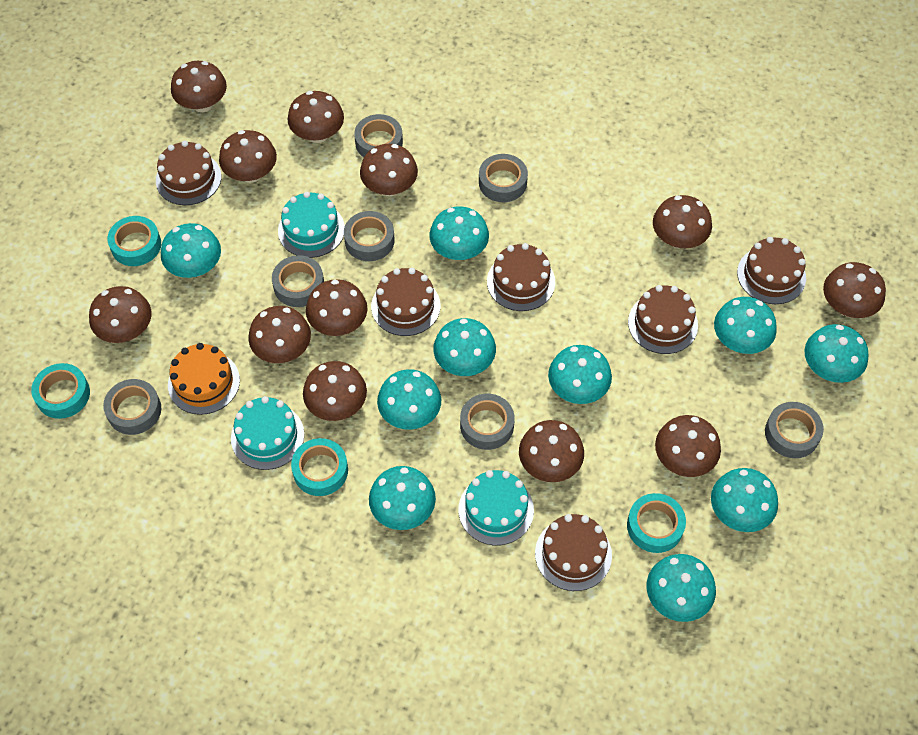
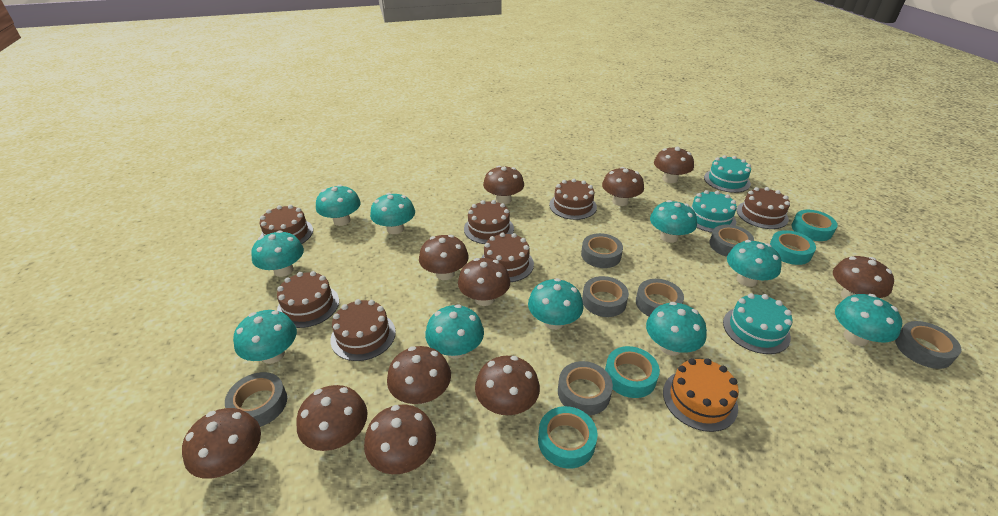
brown cake: [156,141,222,205] [371,268,440,336] [487,243,555,311] [535,514,612,591] [628,285,698,354] [737,237,806,304] = 6 -> [260,205,313,244] [277,271,339,328] [330,299,396,361] [464,200,514,244] [481,232,534,282] [549,179,597,220] [737,187,790,229] = 7
brown mushroom: [89,286,151,343] [171,61,227,112] [219,130,277,183] [248,306,311,363] [288,91,344,143] [303,361,367,421] [306,279,368,336] [360,144,418,196] [519,420,584,482] [653,195,712,248] [655,415,721,477] [823,262,886,318] = 12 -> [182,408,261,479] [296,385,367,451] [364,405,436,474] [387,346,451,404] [419,235,469,280] [458,258,510,306] [475,356,540,415] [483,166,524,204] [602,167,644,206] [654,147,694,183] [833,256,894,299] = 11

